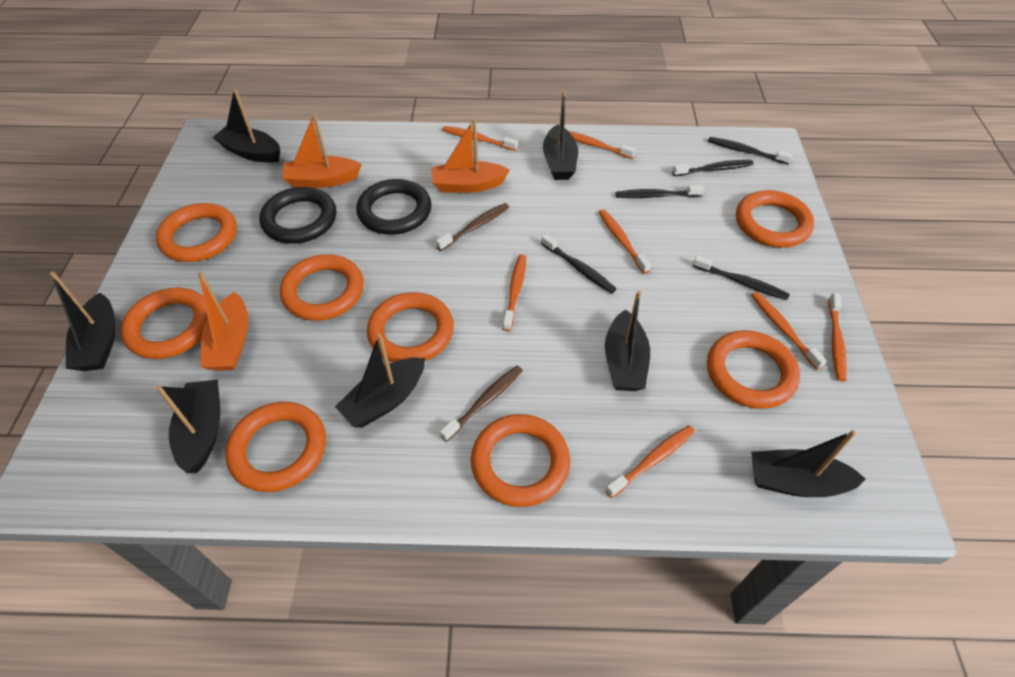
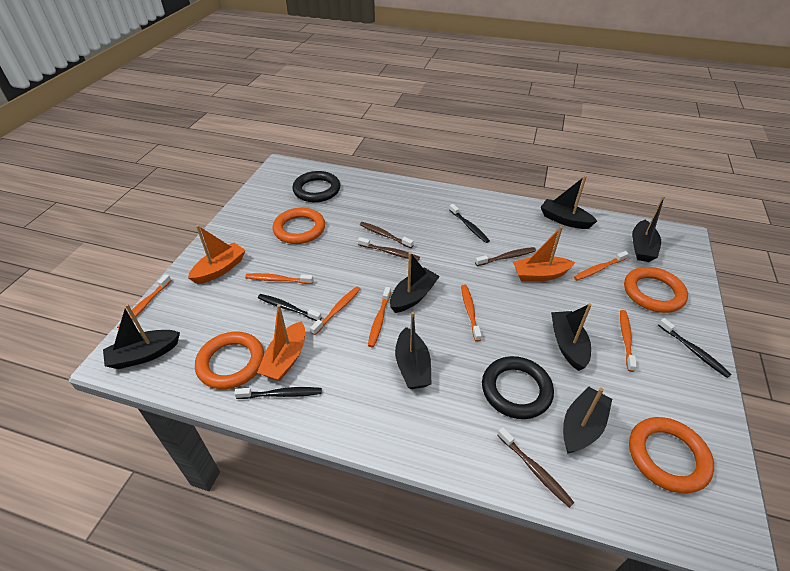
black toothbrush: [541,234,616,294] [616,185,704,198] [672,160,753,176] [693,255,790,300] [708,137,793,165] = 5 -> [234,387,322,399] [258,294,322,321] [449,204,490,243] [658,318,732,378] = 4
brown toothbrush: [436,203,509,251] [440,366,523,442] = 2 -> [358,237,420,261] [360,222,413,248] [475,247,536,266] [497,427,574,508] = 4
orange ring: [121,288,208,359] [156,203,237,262] [225,402,326,492] [280,254,364,321] [367,292,454,362] [471,414,570,507] [707,330,800,409] [736,190,814,247] = 8 -> [195,332,264,389] [272,208,325,244] [624,267,688,313] [629,417,714,493] = 4

